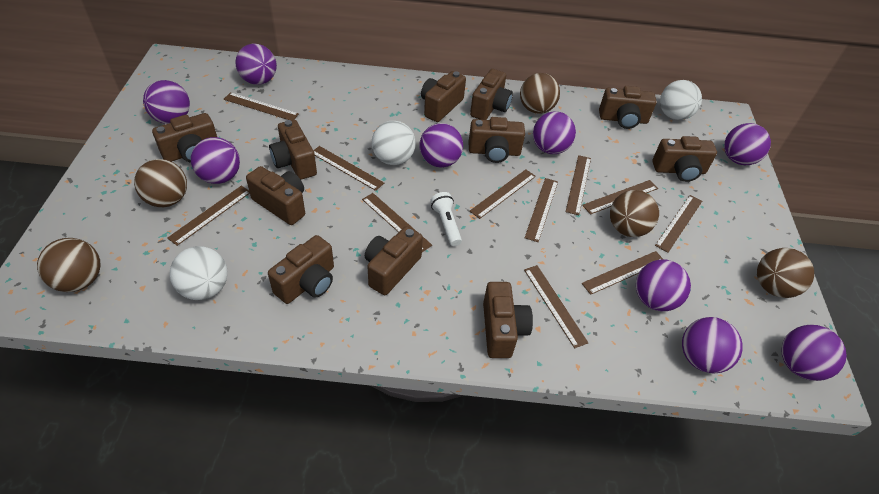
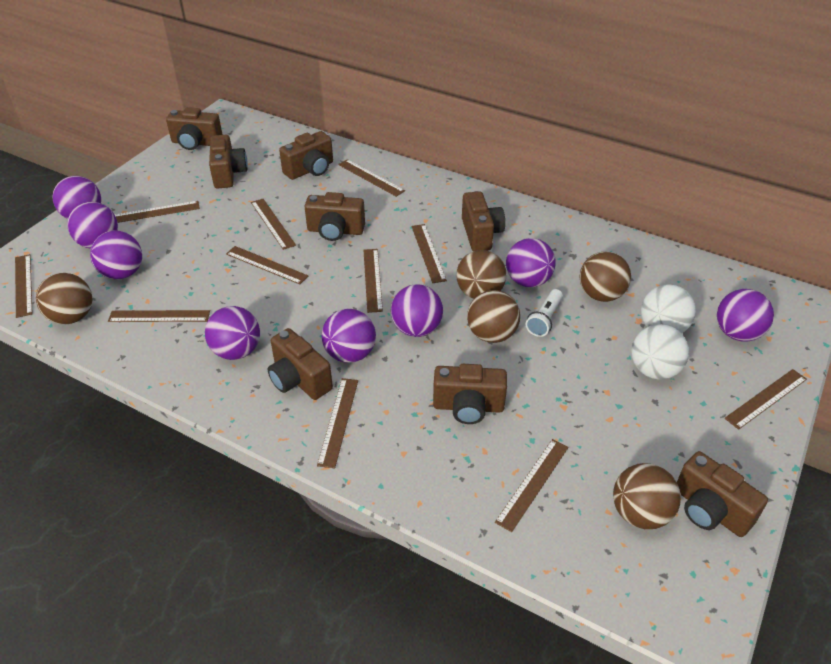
brown camera: [152,113,217,163] [246,166,305,225] [268,235,334,304] [269,120,317,180] [365,226,423,295] [421,71,466,122] [469,117,525,163] [470,69,513,120] [483,282,533,358] [599,86,657,129] [652,136,717,182] = 11 -> [166,107,223,150] [209,135,248,189] [268,328,333,400] [279,131,333,180] [304,192,365,241] [433,364,507,424] [462,191,505,251] [677,451,768,537] = 8
purple ball: [143,80,190,124] [191,137,240,184] [235,44,277,85] [420,123,463,168] [533,111,576,154] [636,260,691,311] [682,317,743,374] [724,123,771,165] [781,325,847,381] = 9 -> [52,176,101,219] [67,202,118,249] [90,230,142,279] [205,306,260,360] [322,309,376,363] [391,284,443,337] [506,238,556,287] [717,289,774,341] = 8
white ball: [169,246,228,300] [372,121,416,165] [660,80,702,120] = 3 -> [631,324,689,380] [641,284,696,334] = 2

